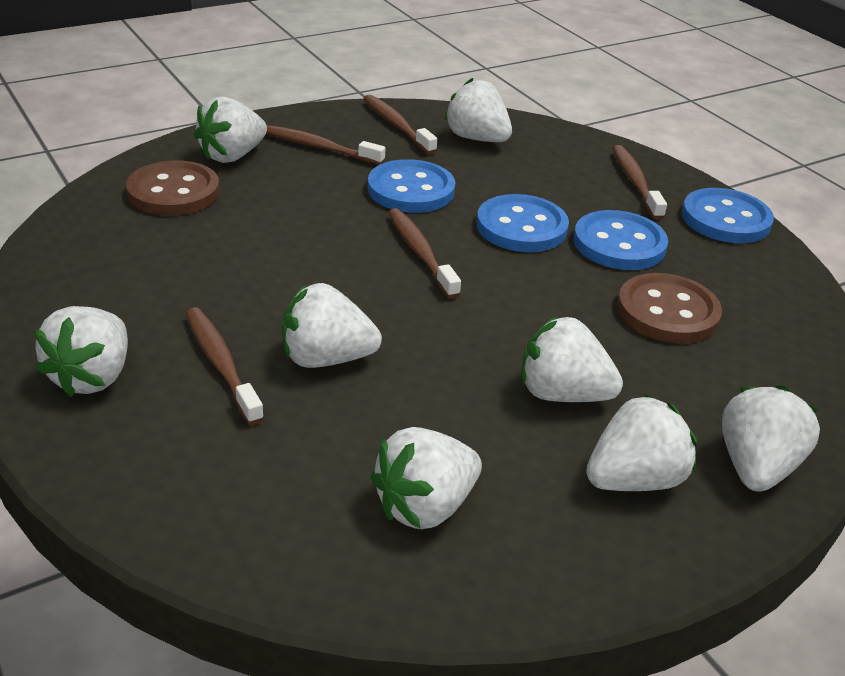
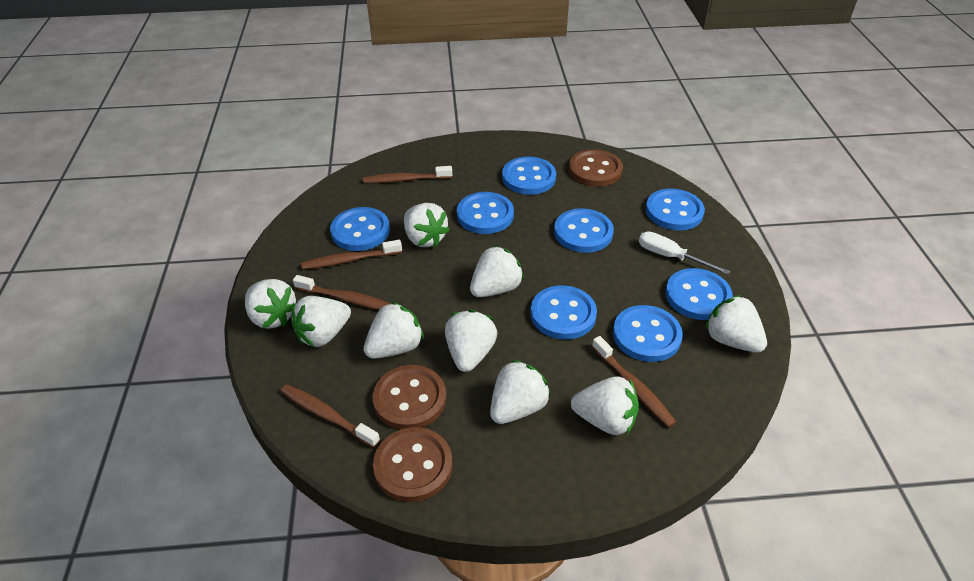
blue button: [368,159,455,213] [477,194,569,252] [573,210,668,270] [682,188,774,243] = 4 -> [330,207,390,251] [457,192,514,234] [502,157,556,195] [531,285,597,339] [554,208,614,253] [613,305,683,362] [646,189,705,231] [665,268,733,320] = 8
brown button: [126,160,220,216] [617,273,722,344] = 2 -> [372,365,446,430] [373,427,453,502] [569,149,623,187] = 3
white screwdriver: none = 0 -> [639,231,730,275] = 1
white strawberry: [35,306,128,397] [194,96,267,163] [282,283,382,368] [371,427,482,529] [444,78,512,142] [521,316,623,402] [586,394,697,491] [722,385,820,492] = 8 -> [245,279,296,329] [291,296,351,347] [364,302,424,359] [404,203,450,247] [445,310,497,372] [470,246,524,297] [490,360,551,424] [571,376,639,435] [705,295,767,353] = 9

